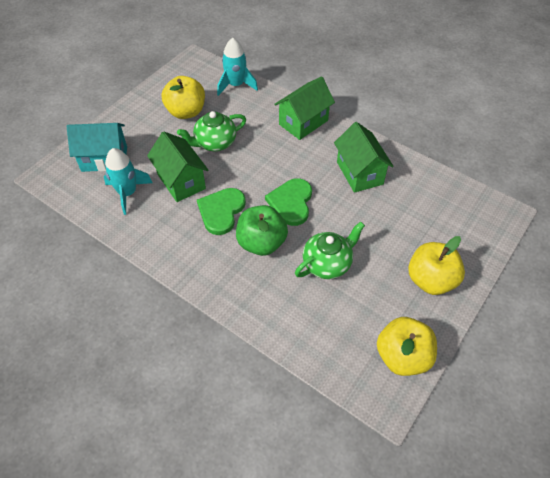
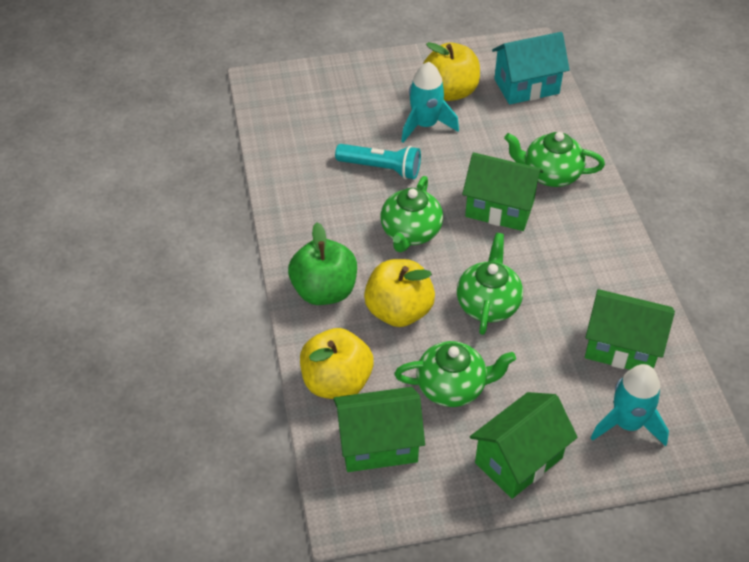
green heart: [197,188,246,235] [265,178,312,226] = 2 -> none = 0
green house: [147,132,208,202] [274,76,335,140] [334,122,394,193] = 3 -> [333,387,425,472] [462,152,544,231] [470,392,578,499] [585,289,675,370] = 4
green teapot: [177,111,246,151] [295,221,365,279] = 2 -> [380,176,443,252] [394,341,516,407] [457,233,523,335] [504,132,605,187] = 4
turquoise flashlight: none = 0 -> [335,144,421,179] = 1

